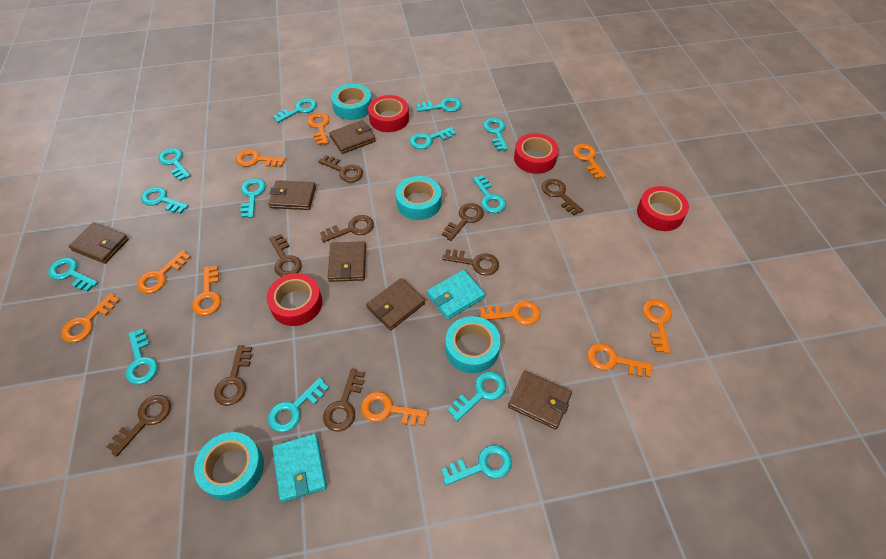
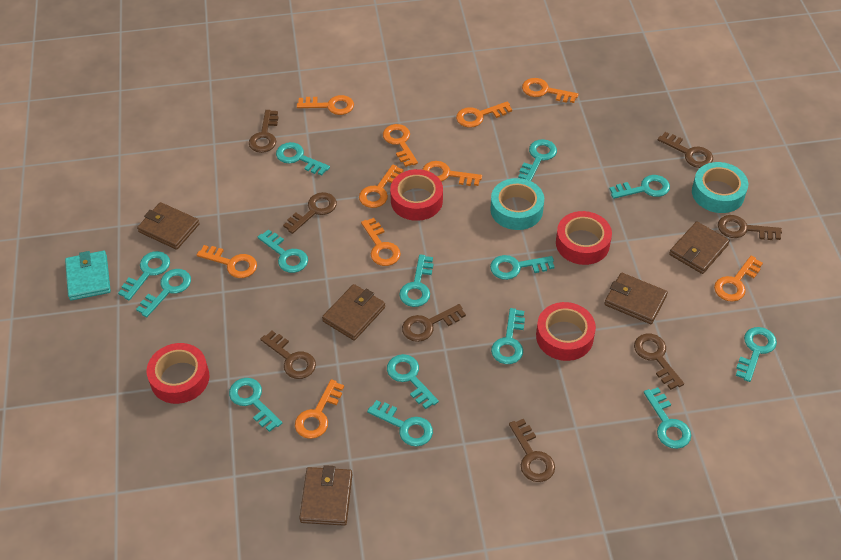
brown key: [106,395,171,457] [214,345,252,406] [269,234,302,277] [318,155,363,183] [320,215,374,242] [323,369,365,431] [442,203,484,241] [442,249,499,276] [542,179,583,215] = 9 -> [249,110,278,153] [260,331,316,379] [283,192,337,234] [402,304,466,342] [509,419,555,482] [634,334,684,390] [657,132,713,168] [718,215,782,240] = 8
brown wallet: [69,222,129,264] [268,180,316,210] [328,241,366,282] [329,120,376,154] [366,278,425,330] [508,371,572,430] = 6 -> [137,202,200,250] [299,465,352,526] [322,284,385,341] [604,273,668,324] [669,221,730,274] = 5
turquoise key: [48,258,98,292] [126,329,158,385] [141,187,189,214] [158,148,191,181] [240,178,266,218] [268,378,329,433] [273,98,317,123] [410,127,456,149] [416,97,462,112] [441,445,512,485] [448,371,506,422] [473,175,506,213] [483,118,508,151] = 13 -> [118,251,170,300] [136,269,191,318] [229,378,282,432] [258,229,308,273] [276,142,330,175] [367,400,433,447] [387,354,439,409] [399,254,433,307] [490,255,555,280] [491,308,525,364] [518,139,557,181] [610,175,670,199] [644,387,691,449] [736,327,777,382] = 14
turquoise tape: [194,432,264,501] [331,84,372,120] [396,176,441,220] [445,316,501,373] = 4 -> [490,178,544,230] [692,162,748,213] = 2
turquoise wallet: [272,434,327,502] [427,270,485,319] = 2 -> [65,251,111,301] = 1

